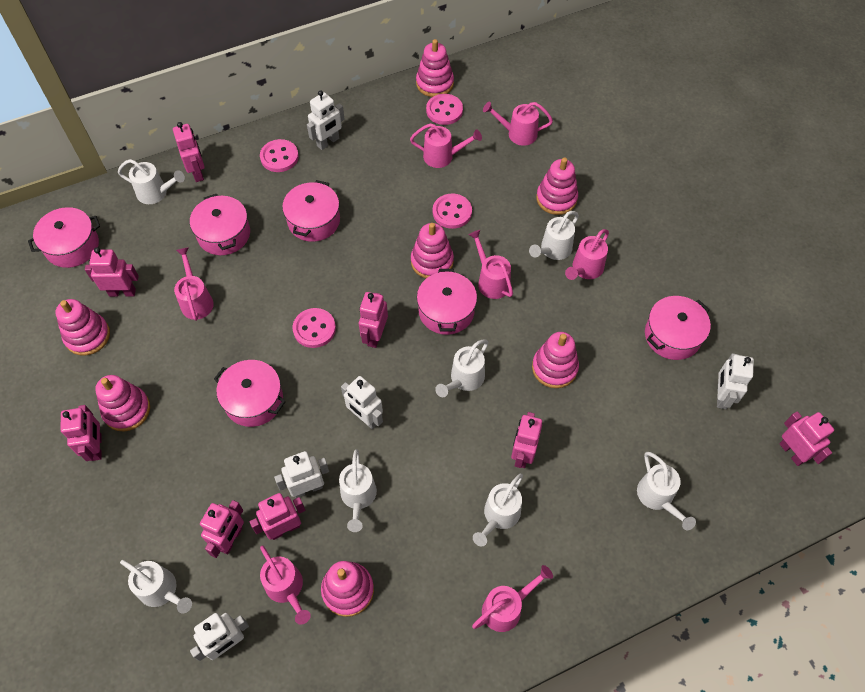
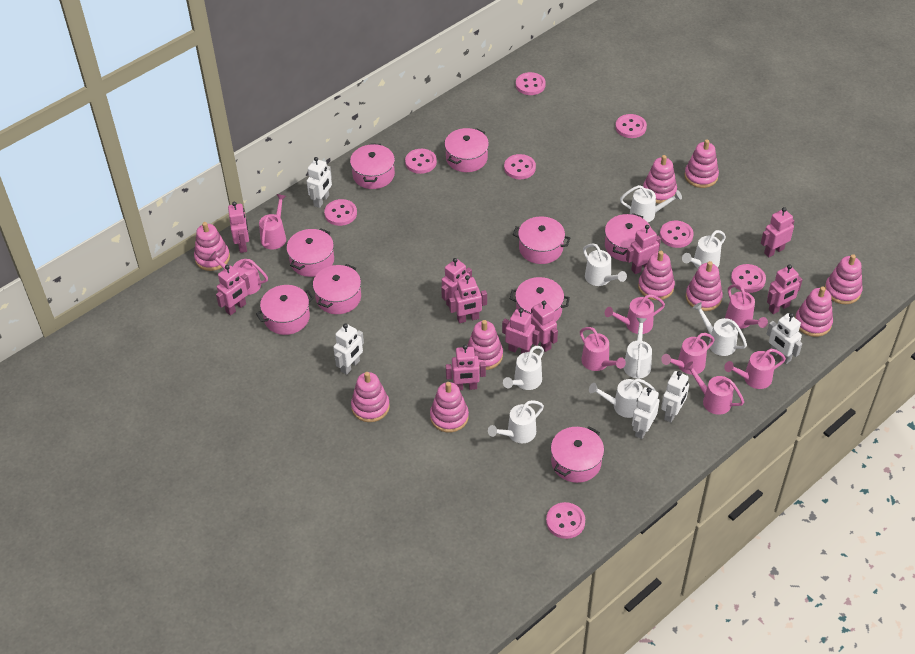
pink button: [260,139,299,172] [292,308,336,348] [426,94,463,125] [433,193,472,229] = 4 -> [324,199,357,226] [405,149,437,174] [504,154,536,179] [516,72,546,95] [546,502,585,539] [615,114,647,138] [660,221,694,248] [731,264,766,293] = 8
pink pot: [28,207,100,268] [190,194,250,255] [214,360,286,427] [282,180,340,242] [417,269,477,335] [645,296,711,360] = 6 -> [256,285,314,335] [286,228,334,277] [313,264,361,314] [350,143,395,189] [444,128,489,172] [510,277,570,322] [513,217,570,264] [551,426,604,483] [605,213,650,262] = 9
pink robot: [60,405,102,461] [85,247,139,297] [173,122,205,182] [200,500,244,558] [249,493,305,540] [359,292,388,348] [511,412,542,468] [779,411,834,466] = 8 -> [216,265,250,316] [228,202,249,253] [441,258,472,307] [446,344,486,390] [449,275,487,323] [502,308,540,354] [531,301,558,352] [626,225,661,274] [761,207,795,257] [767,264,803,314] = 10
pink stacking toy: [55,299,110,356] [95,375,150,431] [321,561,374,617] [411,223,454,278] [416,39,454,97] [532,332,579,388] [536,157,578,215] = 7 -> [194,222,230,271] [351,372,390,422] [430,382,469,432] [467,320,503,370] [638,251,675,300] [643,155,677,204] [684,139,719,188] [686,261,723,311] [795,287,833,337] [825,254,863,304] = 10
pink watering can: [174,247,214,321] [260,546,311,625] [410,123,482,168] [468,230,513,299] [472,565,553,632] [483,102,553,146] [565,229,609,280] = 7 -> [209,251,268,295] [259,194,286,250] [580,327,626,371] [605,294,665,334] [661,333,715,375] [684,361,744,415] [724,349,786,389] [725,284,768,329] = 8
white watering can: [118,159,185,204] [120,560,192,614] [339,449,377,532] [435,339,488,397] [473,473,523,546] [529,211,579,260] [637,452,696,530] = 7 -> [488,400,544,443] [503,346,544,390] [583,243,627,286] [589,379,656,418] [620,185,682,222] [623,318,652,378] [682,230,726,268] [693,302,747,356] = 8

